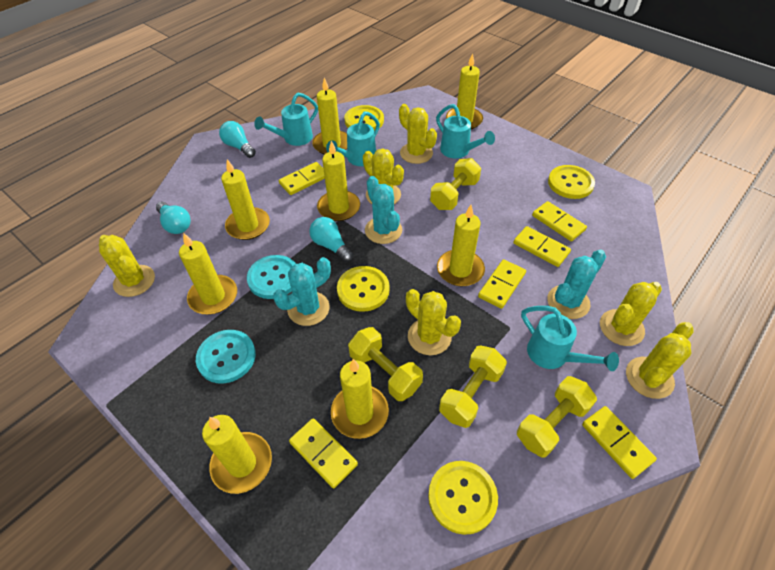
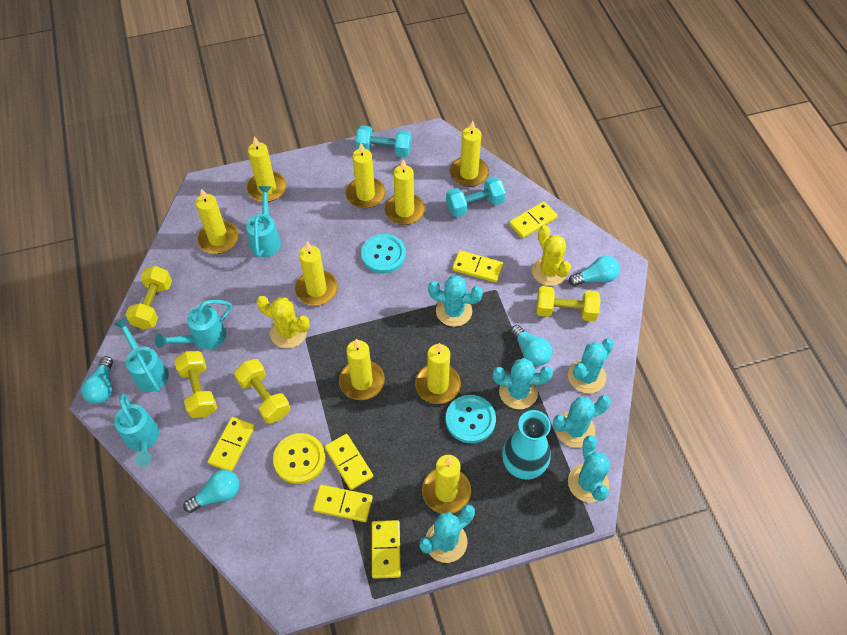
turquoise cactus: [273,257,331,326] [365,176,402,244] [547,249,606,319] = 3 -> [420,505,475,563] [428,275,483,327] [493,358,553,409] [553,395,611,448] [568,339,614,393] [568,435,610,502] = 6
turquoise dumbbell: none = 0 -> [355,126,412,158] [446,176,506,217] = 2
turquoise light bulb: [156,202,191,234] [219,121,256,158] [309,217,353,262] = 3 -> [81,356,113,404] [183,470,239,513] [511,325,552,366] [569,256,620,286] = 4
turquoise vase: none = 0 -> [502,410,551,480] = 1
yellow button: [337,266,390,312] [344,105,384,131] [428,461,498,535] [548,165,595,199] = 4 -> [273,433,325,484] = 1
yellow cactus: [99,235,155,297] [363,148,404,204] [399,104,437,164] [406,289,461,355] [600,282,662,346] [626,322,693,399] = 6 -> [256,296,310,348] [532,225,571,286] = 2
yellow candle: [179,233,237,314] [202,415,272,494] [221,159,270,240] [312,78,347,155] [317,141,360,221] [331,359,389,439] [437,205,485,286] [446,53,483,129] = 8 -> [196,189,239,254] [247,136,286,202] [295,242,338,305] [339,339,385,400] [346,143,385,208] [384,160,425,225] [415,343,461,404] [422,455,471,514] [450,121,489,187] = 9

